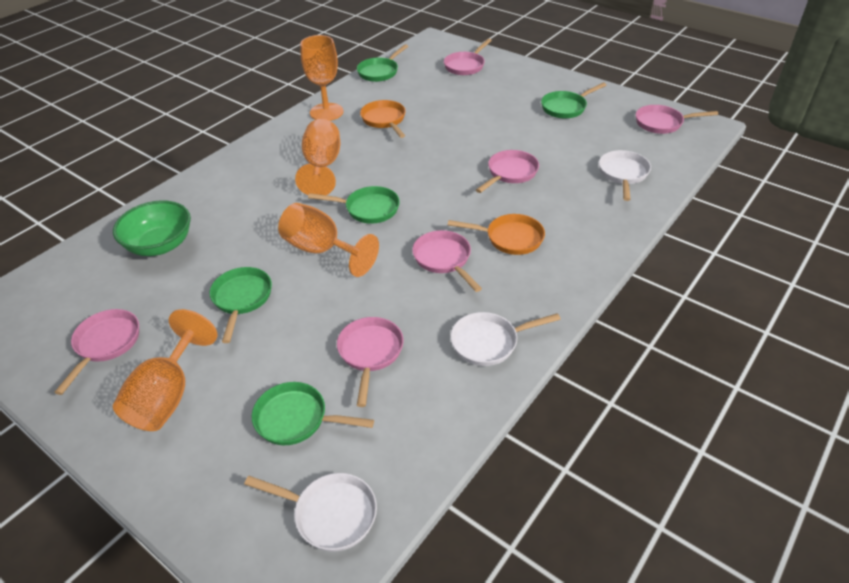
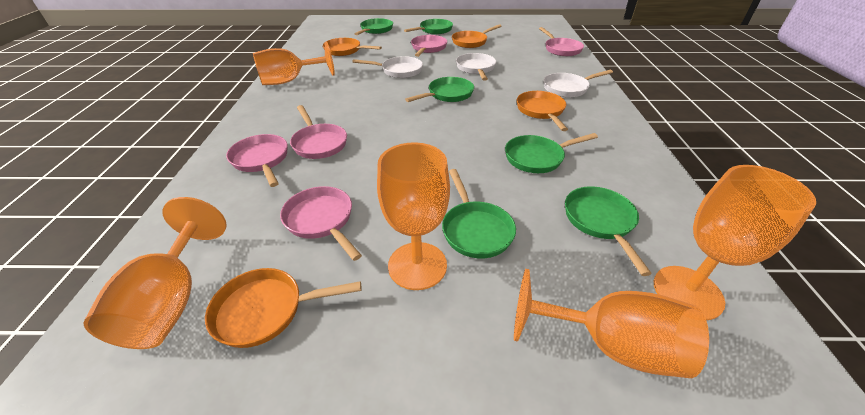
green bowl: [113,200,191,256] = 1 -> none = 0
green pan: [209,267,272,343] [252,382,374,445] [308,186,400,224] [357,44,408,82] [541,82,606,119] = 5 -> [354,18,393,35] [404,19,453,34] [405,77,474,102] [442,169,516,258] [505,133,598,173] [565,186,652,276] = 6
orange goblet: [113,309,217,431] [278,203,379,277] [295,119,340,195] [300,35,343,121] = 4 -> [83,197,227,349] [253,41,335,85] [377,142,450,290] [514,269,709,378] [654,165,816,320] = 5
orange pan: [360,100,406,138] [448,214,545,255] = 2 -> [205,268,361,348] [323,38,382,56] [452,24,501,48] [517,91,568,131] = 4
pink pan: [54,309,139,395] [337,317,404,407] [412,230,482,292] [444,39,492,75] [476,150,539,193] [636,105,718,134] = 6 -> [226,134,288,187] [280,186,362,261] [290,105,347,159] [411,35,447,57] [539,27,584,56] = 5

